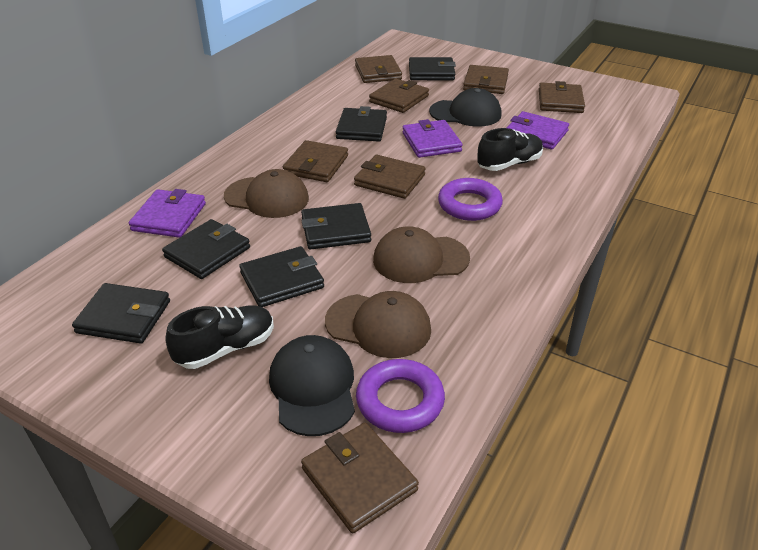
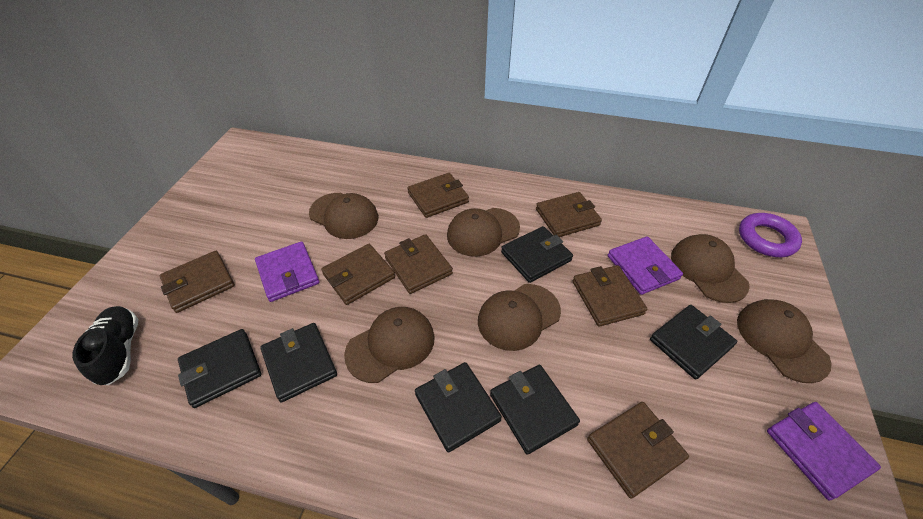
black cap: [269,335,355,436] [429,88,502,127] = 2 -> none = 0
black shoe: [166,305,274,369] [477,128,543,171] = 2 -> [72,306,139,385] = 1
brown cap: [224,169,309,218] [325,291,431,358] [373,226,470,283] = 3 -> [309,193,378,239] [344,307,435,383] [447,208,520,257] [478,284,561,351] [671,234,750,303] [737,299,832,383] = 6
purple ring: [356,359,445,433] [438,178,503,221] = 2 -> [739,213,802,257] = 1

